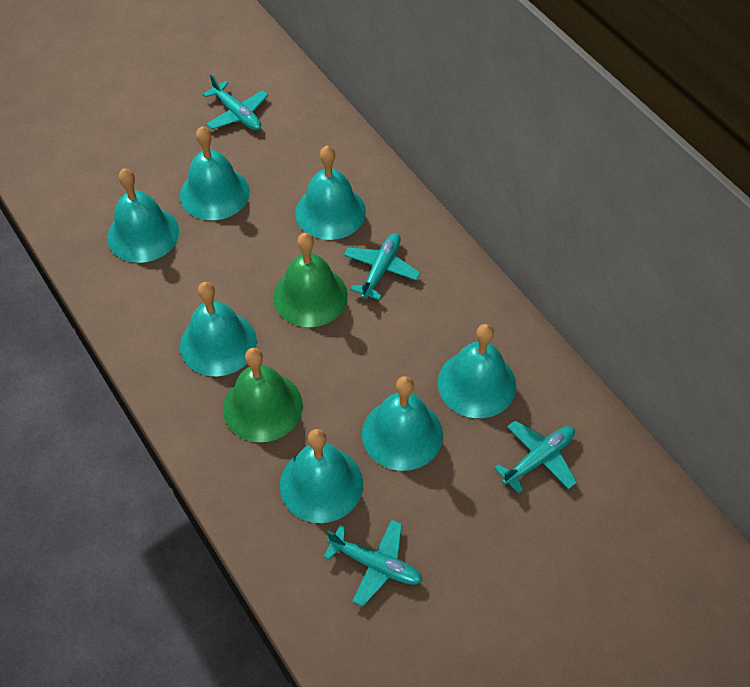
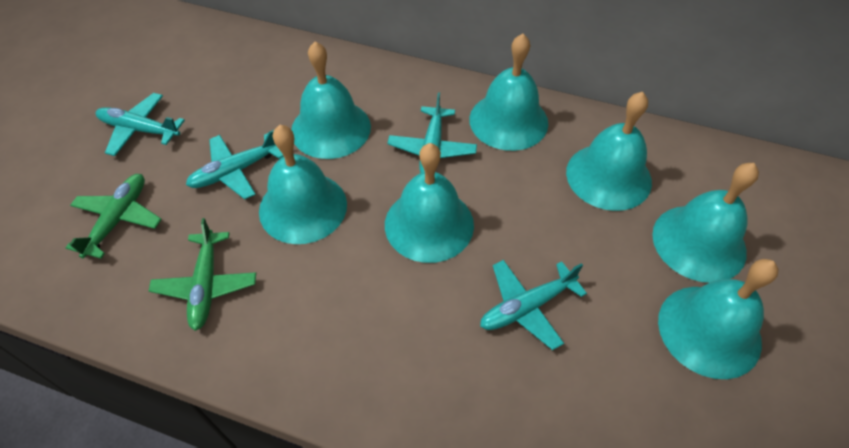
green bell: [223,348,303,442] [273,233,348,327] = 2 -> none = 0
green plane: none = 0 -> [66,174,162,259] [149,218,256,331] = 2

